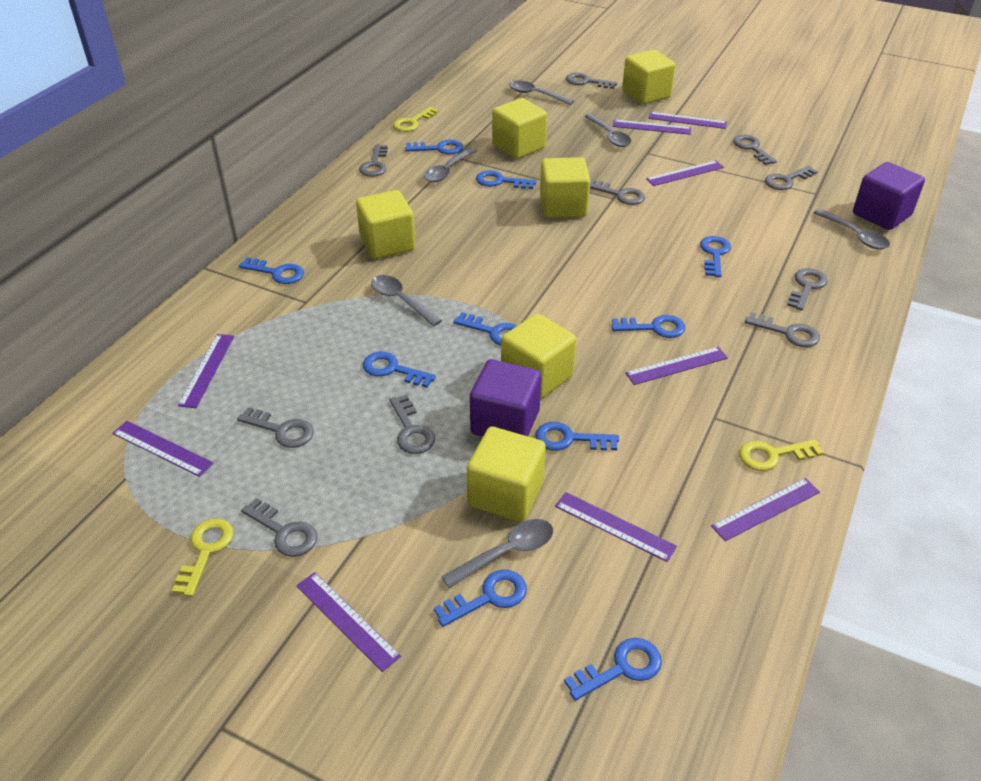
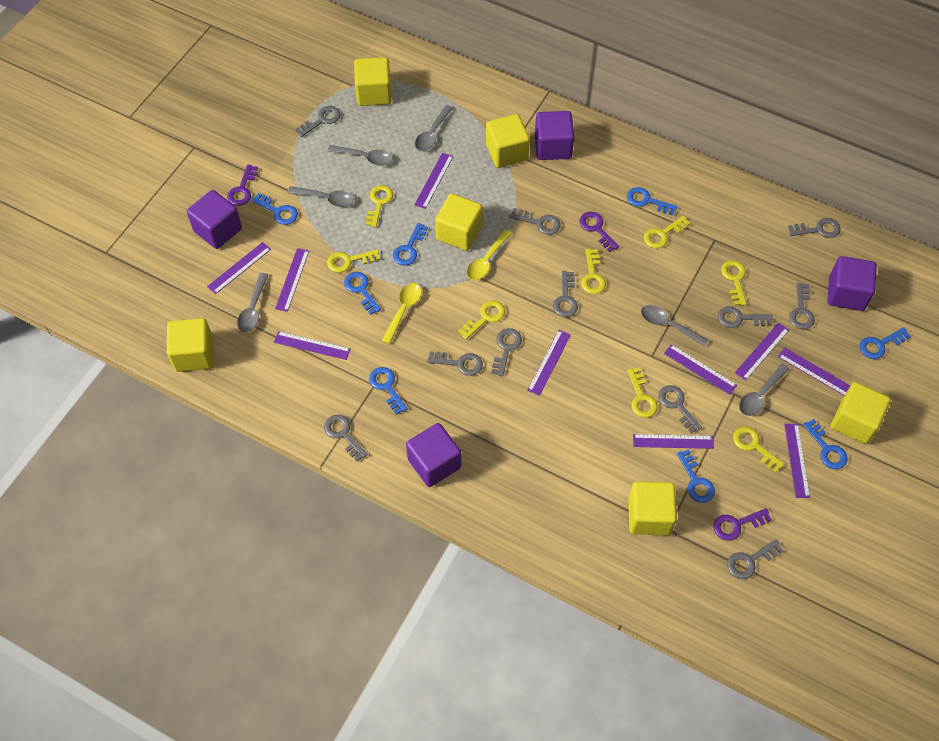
blue key: [239,257,304,284] [363,352,436,388] [405,140,463,155] [434,569,527,627] [453,312,517,345] [476,170,536,189] [535,422,619,451] [564,638,662,701] [612,315,685,338] [700,236,731,277] = 10 -> [251,193,298,225] [344,272,381,315] [369,367,408,415] [393,223,428,266] [627,187,677,215] [677,449,715,503] [803,419,847,469] [860,327,911,359] = 8
grey key: [237,407,314,448] [241,498,317,557] [359,145,388,177] [389,394,435,454] [566,73,617,89] [590,179,645,205] [733,135,777,165] [745,312,820,347] [765,166,818,190] [787,268,828,311] = 10 -> [295,106,341,137] [324,414,368,462] [427,351,483,376] [491,328,522,377] [509,208,561,235] [553,271,578,317] [659,385,702,433] [718,306,773,328] [727,539,783,579] [788,218,841,238] [789,283,815,329] = 11
purple cube: [470,359,541,437] [853,162,925,230] = 2 -> [187,190,242,249] [406,423,461,487] [535,111,574,160] [827,256,877,311] = 4
purple key: none = 0 -> [227,164,258,206] [580,212,619,252] [713,508,772,541] = 3
purple ruler: [112,421,213,477] [178,334,234,408] [296,572,401,672] [555,492,677,562] [612,120,691,135] [625,347,728,385] [646,160,724,186] [648,112,727,129] [711,478,820,541] = 9 -> [207,242,271,294] [274,331,351,360] [275,248,309,312] [414,153,453,209] [527,330,571,396] [633,434,714,449] [664,344,737,395] [735,323,789,381] [778,347,850,396] [784,424,810,498] = 10
yellow key: [172,518,234,597] [393,107,439,132] [739,439,823,471] = 3 -> [327,249,380,273] [365,185,393,228] [458,300,505,340] [581,249,606,294] [627,367,658,418] [644,216,690,248] [721,260,747,306] [733,427,784,473] = 8
yellow spoon: none = 0 -> [382,283,421,344] [467,230,512,280] = 2

